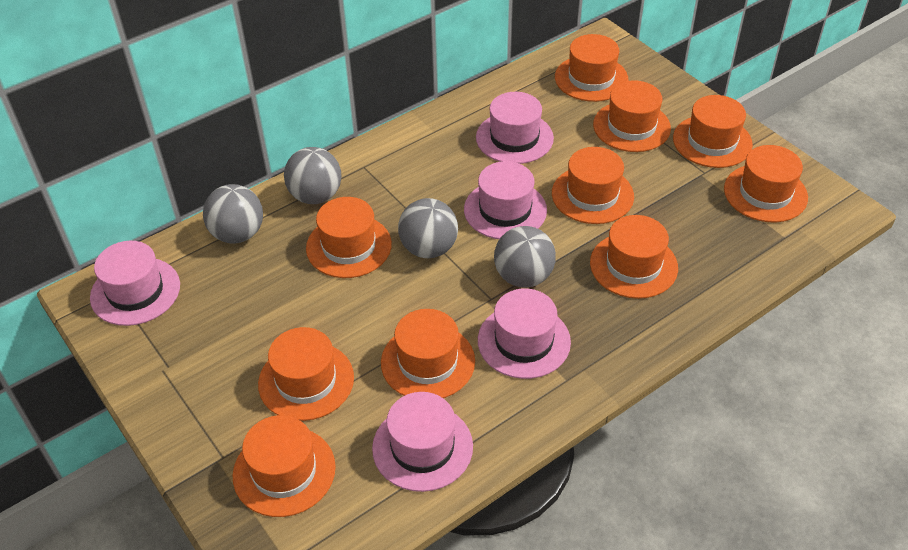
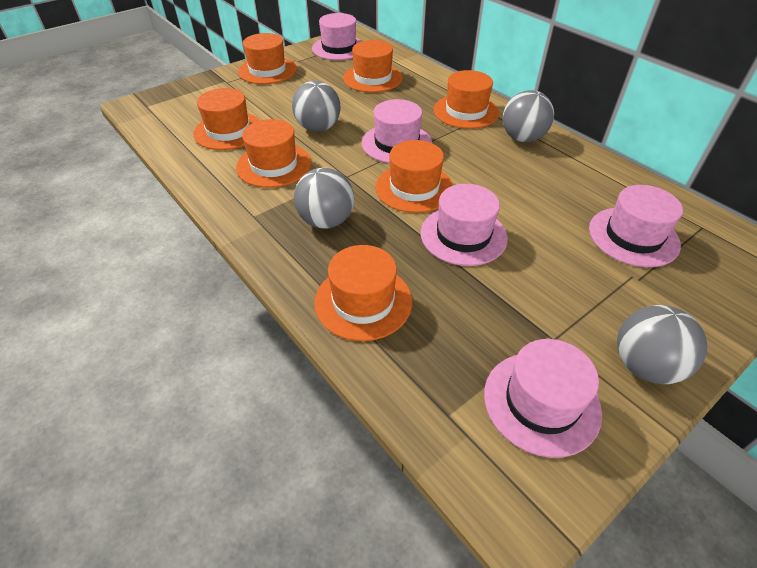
orange hat: [233,415,336,517] [258,327,354,421] [306,197,392,278] [381,309,475,398] [552,147,634,224] [555,34,628,102] [590,215,678,299] [593,80,671,152] [673,95,753,168] [724,145,808,222] = 10 -> [193,88,261,150] [236,119,311,188] [238,33,297,84] [314,245,412,341] [343,40,403,92] [375,140,453,213] [434,70,499,129] = 7

